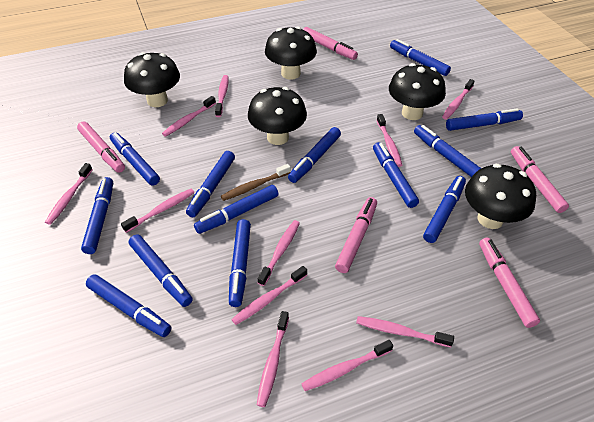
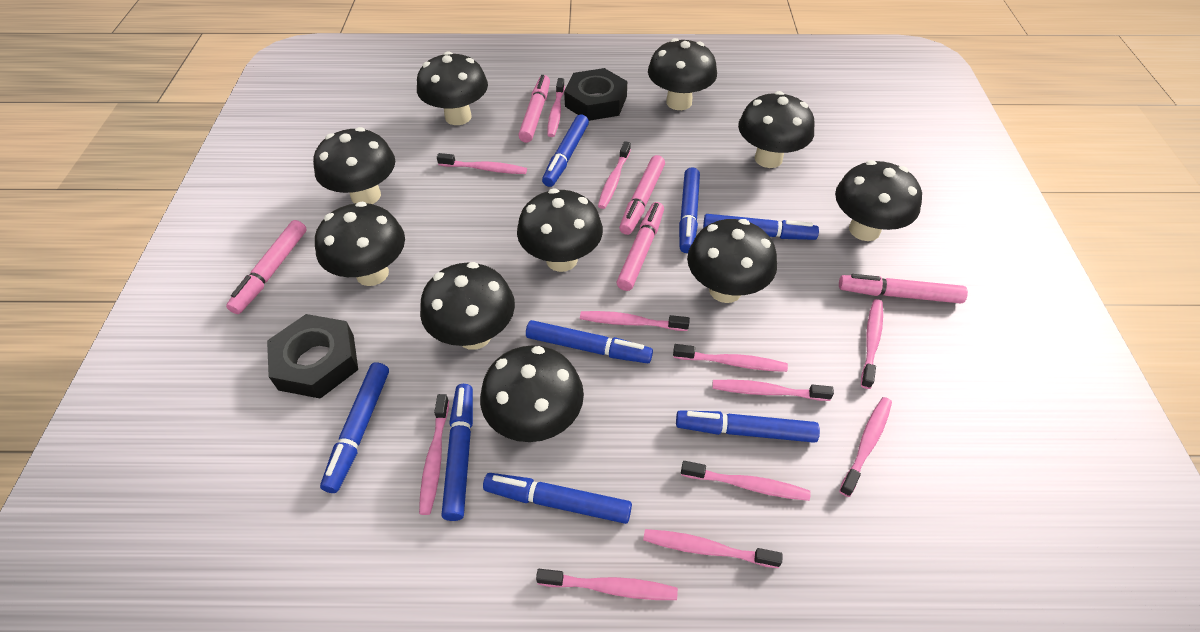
black mushroom: [124,52,180,107] [248,87,307,145] [265,26,317,80] [389,63,446,120] [465,164,536,229] = 5 -> [313,127,395,204] [315,201,405,286] [417,51,488,125] [420,262,515,350] [480,345,584,442] [517,189,603,272] [648,38,717,110] [687,219,777,303] [738,91,814,168] [835,160,922,241] = 10
black nut: none = 0 -> [267,314,358,399] [564,68,627,121] = 2
blue marker: [81,177,113,254] [86,274,171,337] [110,132,160,186] [129,234,193,307] [186,151,235,217] [194,185,278,234] [229,219,251,307] [288,127,341,183] [373,142,419,208] [390,39,451,76] [414,125,481,177] [423,176,466,243] [446,108,523,131] = 13 -> [320,362,389,493] [441,384,473,521] [483,473,632,524] [526,320,653,363] [542,114,589,187] [676,410,820,443] [679,167,700,253] [703,214,819,240] = 8
brown toothbrush: [221,164,291,201] = 1 -> none = 0
pink toothbrush: [45,163,93,225] [121,189,195,233] [162,96,216,137] [215,75,229,117] [231,266,307,325] [257,311,289,407] [258,220,300,286] [301,340,393,391] [356,316,454,347] [377,114,402,167] [442,79,475,120] = 11 -> [419,394,449,515] [437,153,527,174] [536,569,678,600] [547,78,565,137] [580,311,690,331] [598,141,631,209] [643,529,783,568] [673,344,788,372] [681,461,811,501] [712,380,834,401] [839,397,892,497] [861,299,883,389] = 12

